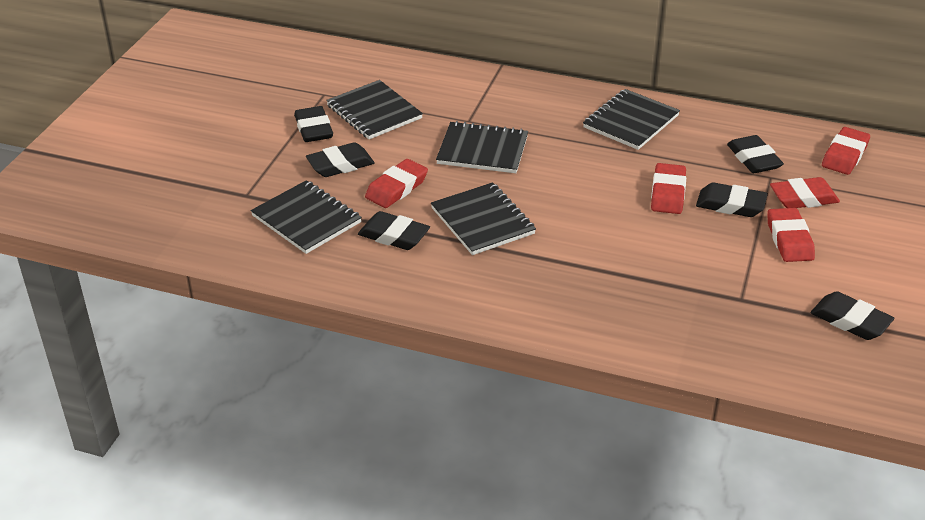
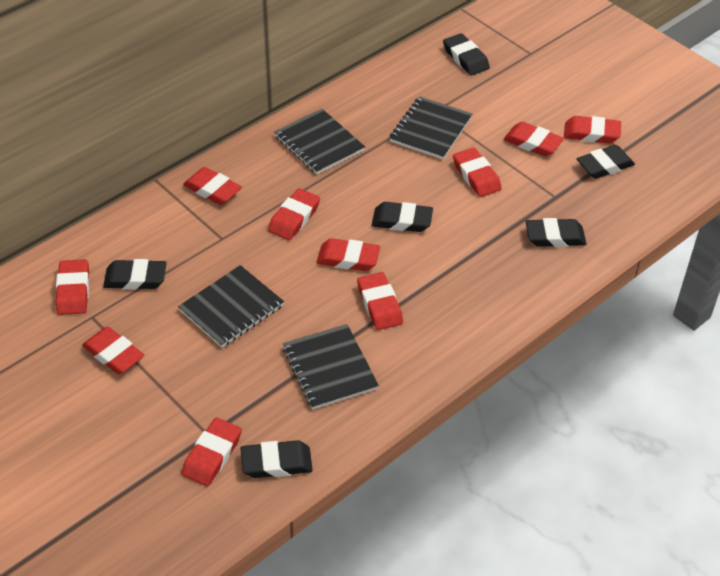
black notebook: [251,180,362,254] [326,80,423,139] [431,182,536,255] [436,121,528,173] [583,89,680,150] = 5 -> [178,265,284,347] [274,109,365,174] [283,324,379,409] [389,96,472,160] = 4
red eraser: [365,159,428,208] [651,163,686,214] [767,208,815,262] [770,177,840,208] [822,127,870,175] = 5 -> [56,259,89,315] [82,327,144,374] [181,418,242,486] [183,167,242,205] [268,188,320,240] [317,238,380,271] [357,272,403,330] [453,148,502,197] [503,122,564,156] [564,116,621,143] = 10

